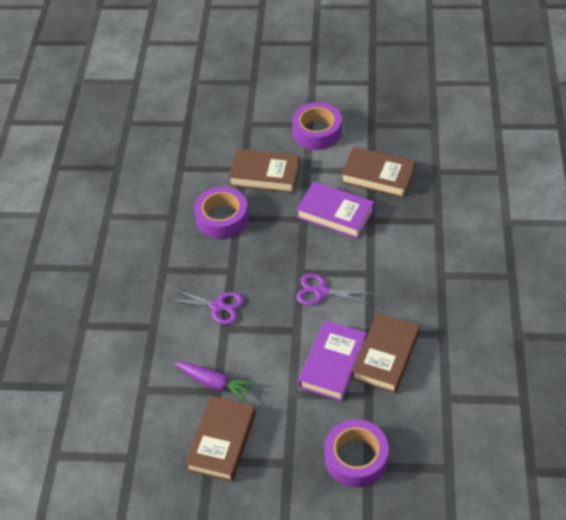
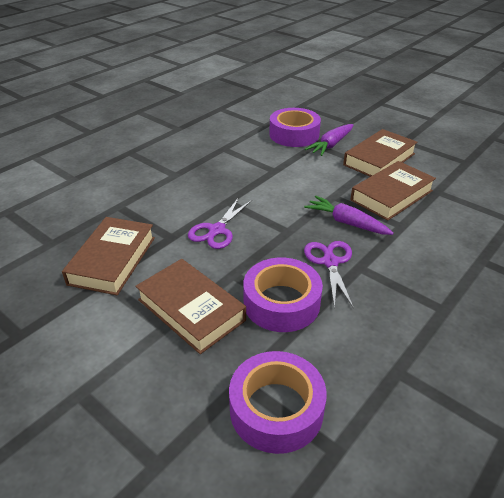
purple book: [296,182,374,239] [298,321,367,401] = 2 -> none = 0
purple carrot: [175,362,256,402] = 1 -> [304,196,394,235] [305,124,353,156] = 2

